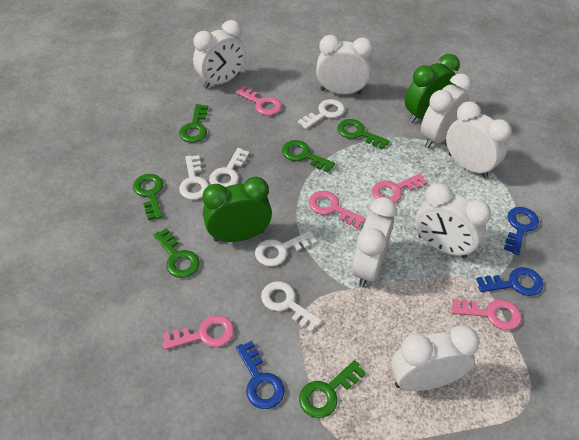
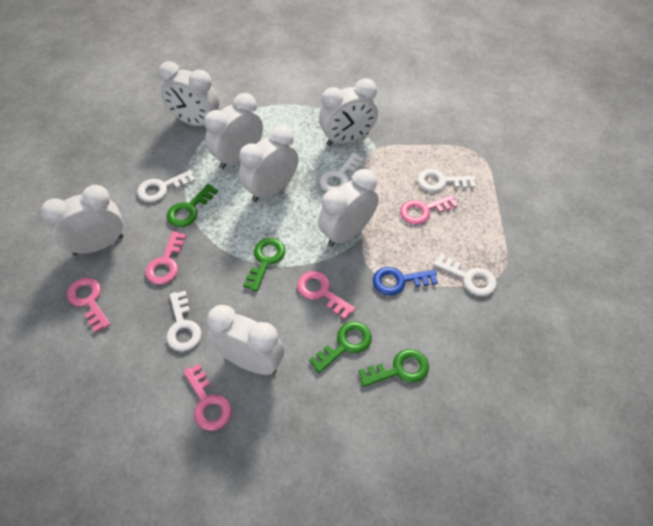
blue key: [236,341,285,409] [476,267,543,296] [504,207,539,255] = 3 -> [373,267,438,296] = 1
green clock: [203,177,272,242] [405,54,460,123] = 2 -> none = 0
green key: [133,174,163,220] [153,228,200,278] [179,104,208,143] [282,140,335,172] [299,360,366,418] [337,119,390,149] = 6 -> [167,184,218,227] [243,238,285,292] [309,322,372,373] [358,349,429,387] = 4

